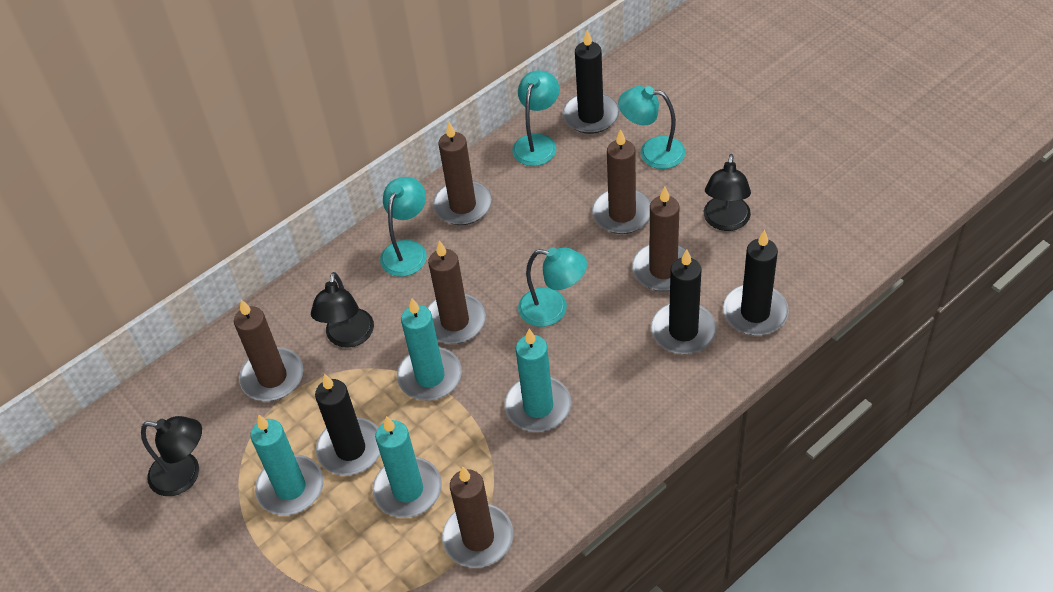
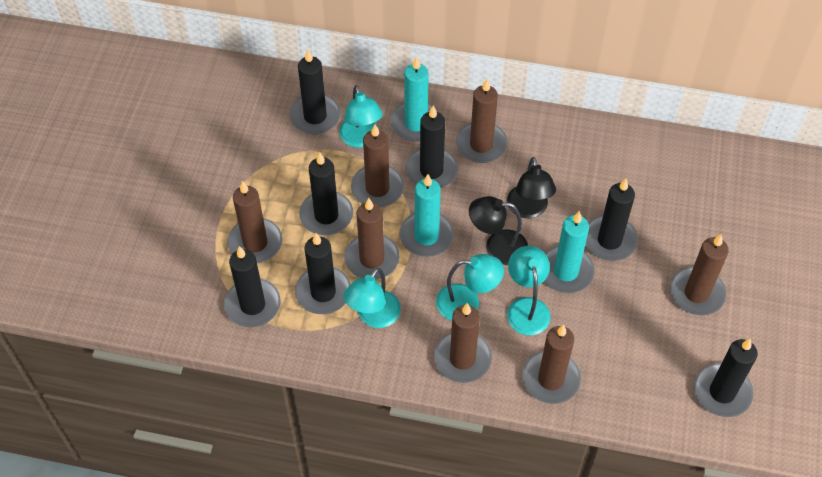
black candle: [315,374,380,475] [563,30,619,134] [651,249,717,354] [723,230,789,336] = 4 -> [224,246,281,327] [289,50,341,134] [295,233,351,314] [299,152,353,235] [405,105,458,188] [585,179,638,261] [694,338,758,417] = 7
black lamp: [141,416,202,496] [311,272,374,348] [704,154,751,231] = 3 -> [469,196,528,265] [507,157,556,218] = 2
brown candle: [234,300,304,401] [427,241,486,344] [433,122,492,225] [442,466,513,568] [592,129,651,234] [632,187,694,291] = 6 -> [227,181,282,263] [344,198,399,280] [351,124,404,207] [434,303,492,383] [456,79,508,163] [522,324,581,404] [670,234,729,315] = 7
turquoise candle: [250,415,324,516] [372,416,442,518] [397,298,462,401] [505,329,572,432] = 4 -> [391,56,440,141] [400,174,454,257] [544,211,595,293] = 3

